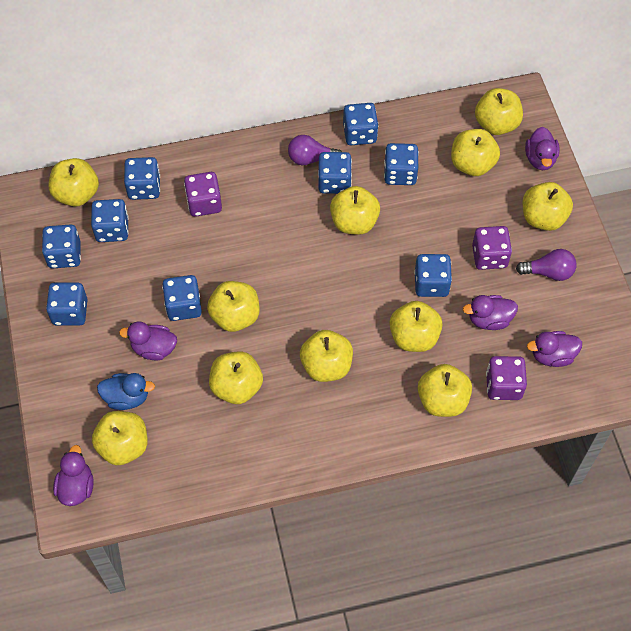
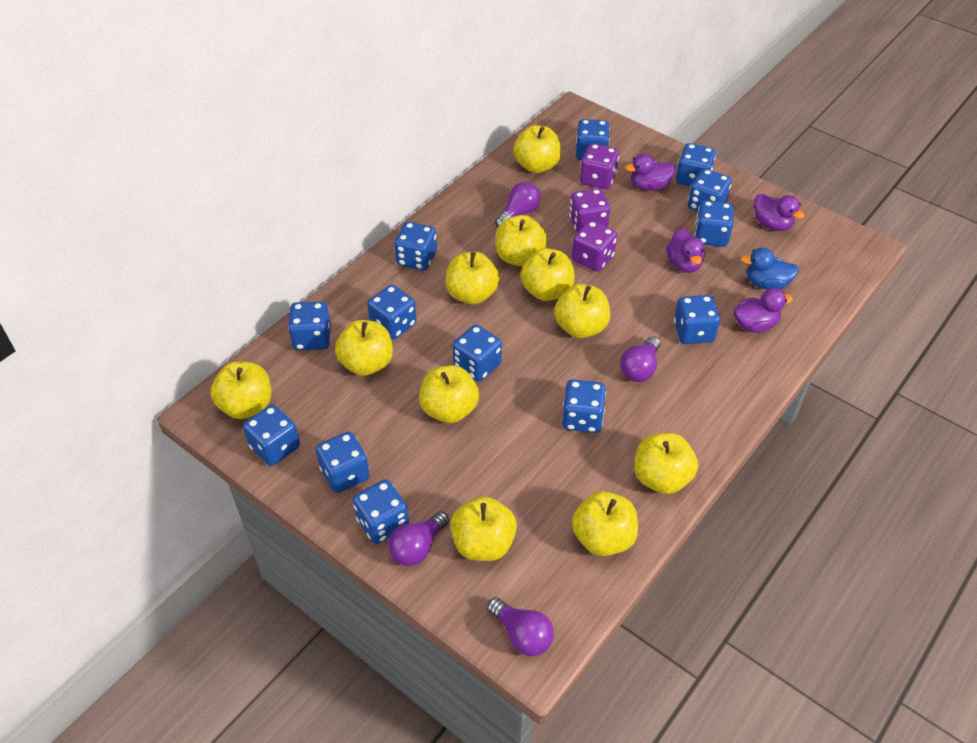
blue dice: [42,224,81,269] [46,283,88,326] [91,199,129,242] [124,157,160,200] [162,275,202,321] [318,152,352,194] [343,103,378,145] [384,143,419,185] [414,254,452,297] = 9 -> [243,405,300,466] [288,302,331,350] [316,432,370,493] [353,479,409,544] [367,285,417,340] [394,222,437,271] [452,325,502,382] [562,379,606,433] [576,119,610,160] [674,295,720,344] [676,143,716,187] [688,169,732,212] [694,200,734,247] = 13
purple duck: [53,445,94,506] [119,322,177,360] [463,295,518,330] [525,127,559,170] [527,331,582,367] = 5 -> [625,153,676,191] [666,229,705,273] [733,288,793,333] [754,194,805,231] = 4
purple light bulb: [288,135,342,165] [516,249,577,281] = 2 -> [388,511,449,566] [487,597,554,656] [495,182,541,227] [620,336,660,382] = 4

